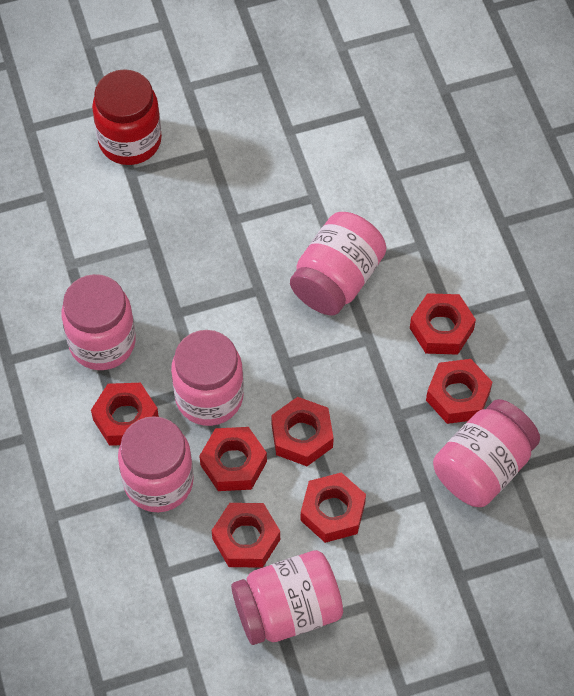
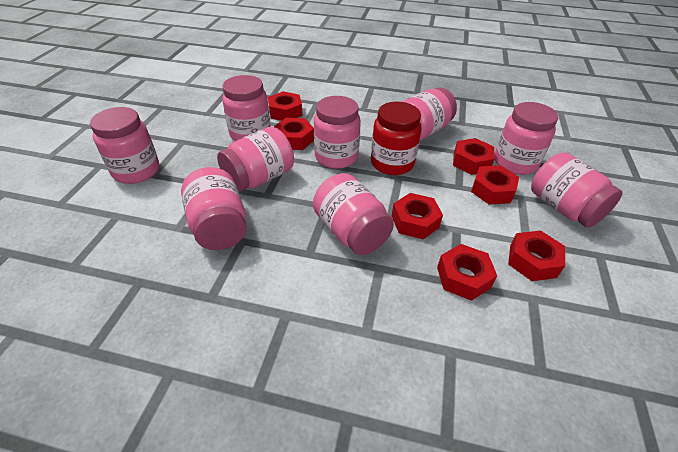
pink jar: [61,274,136,370] [118,416,194,512] [171,330,244,426] [231,550,343,645] [290,212,386,315] [433,399,540,507] = 6 -> [90,107,159,184] [181,167,247,250] [217,127,294,192] [222,75,271,141] [313,173,394,255] [314,96,361,169] [402,88,457,141] [495,102,558,175] [531,152,623,228] = 9

